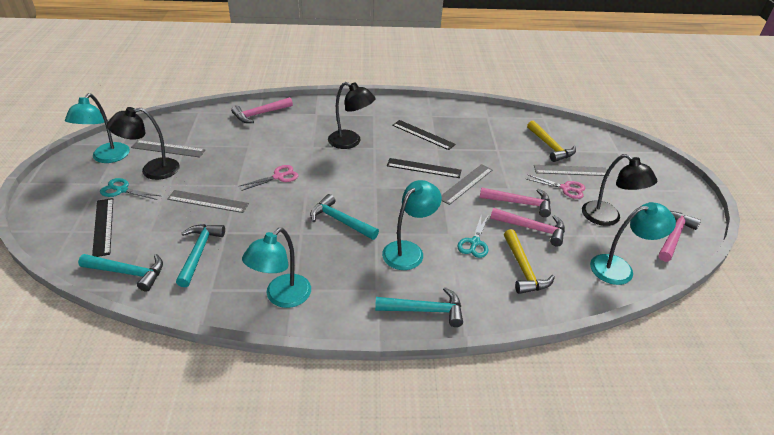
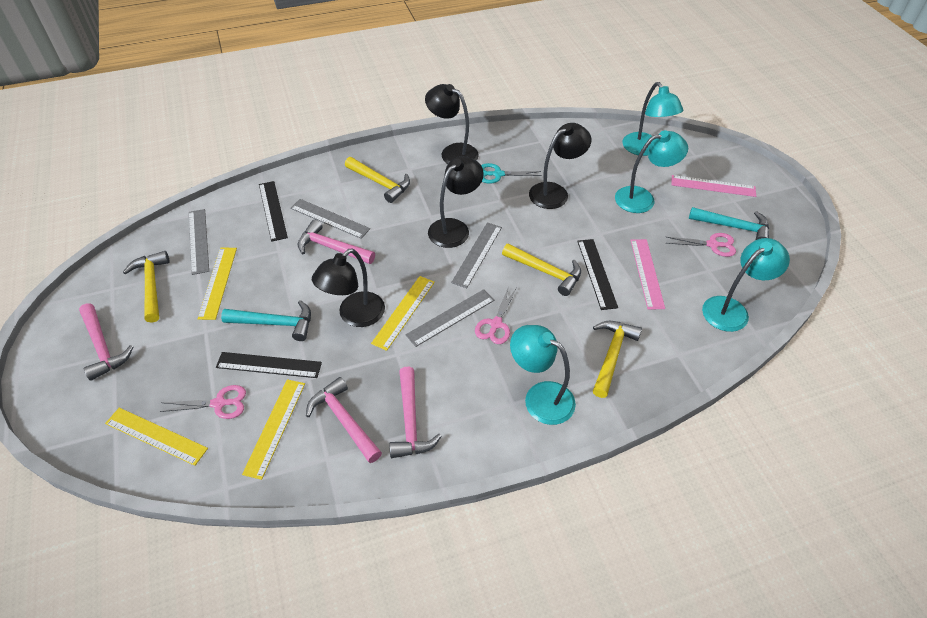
black lamp: [107,107,180,180] [328,82,376,149] [582,154,657,226] = 3 -> [312,249,385,327] [425,84,479,164] [428,156,484,248] [529,123,591,209] = 4
pink ruler: none = 0 -> [630,239,665,309] [672,175,756,197] = 2
pink scissors: [240,165,299,191] [527,174,585,199] = 2 -> [160,385,246,419] [475,286,516,344] [667,233,736,257] = 3
turquoise hammer: [78,254,163,292] [176,224,225,287] [310,194,379,240] [375,287,463,327] = 4 -> [221,300,311,341] [689,207,769,240] = 2
turquoise scissors: [100,178,160,200] [457,214,488,258] = 2 -> [481,163,542,184] = 1
yellow hammer: [504,229,555,294] [527,121,576,162] = 2 -> [123,251,169,323] [345,157,410,203] [502,244,581,296] [593,321,642,398] = 4
yellow ruler: none = 0 -> [105,408,208,466] [198,248,237,320] [242,379,305,480] [371,276,435,351] = 4

